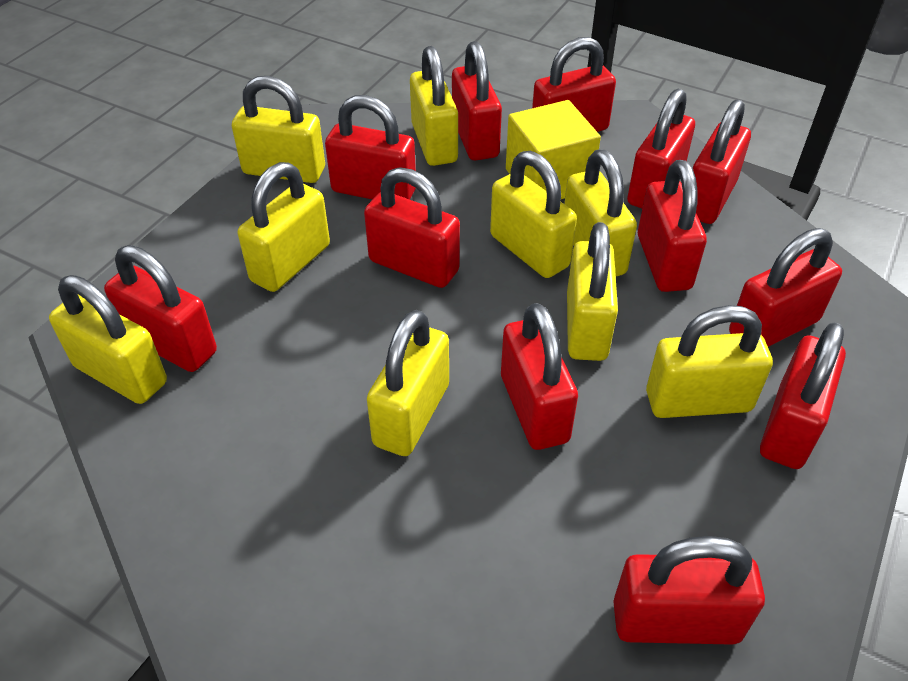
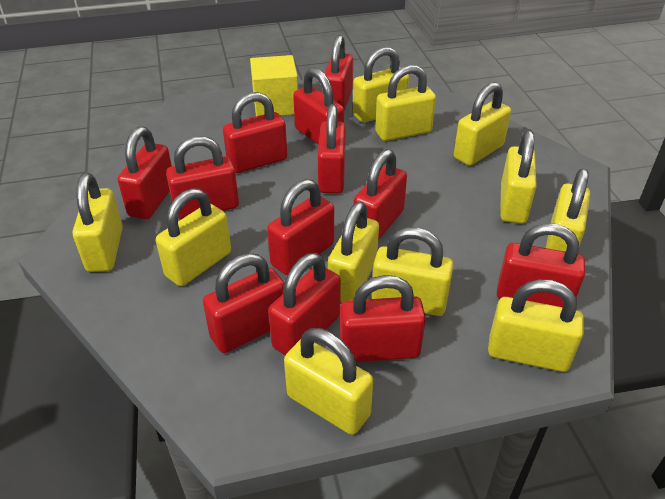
yellow padlock: [49,275,167,404] [232,76,325,183] [238,162,330,292] [367,310,449,456] [410,46,458,166] [490,151,577,278] [564,149,637,276] [567,222,618,361] [646,305,773,418] = 9 -> [73,173,123,272] [156,188,231,286] [284,328,373,435] [328,202,379,303] [353,47,409,123] [371,227,454,316] [375,65,436,141] [454,82,511,166] [488,279,584,372] [500,130,537,224] [546,169,590,252] = 11

